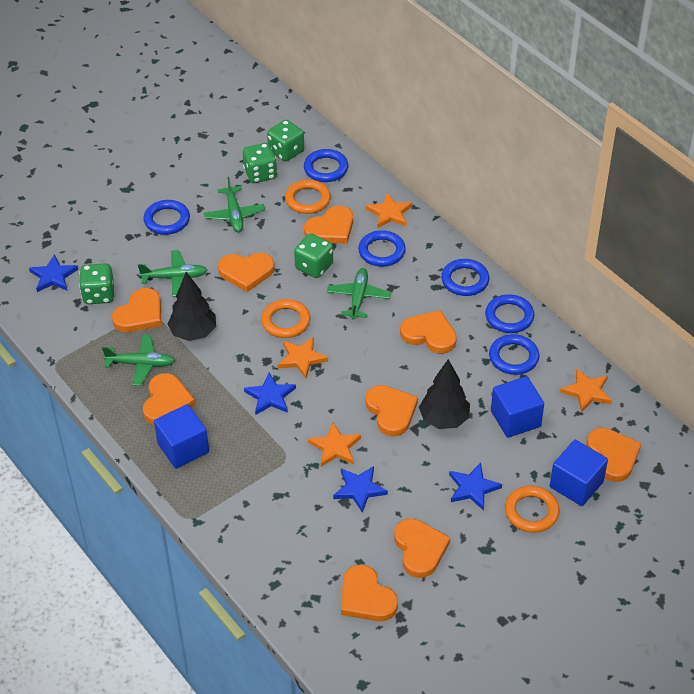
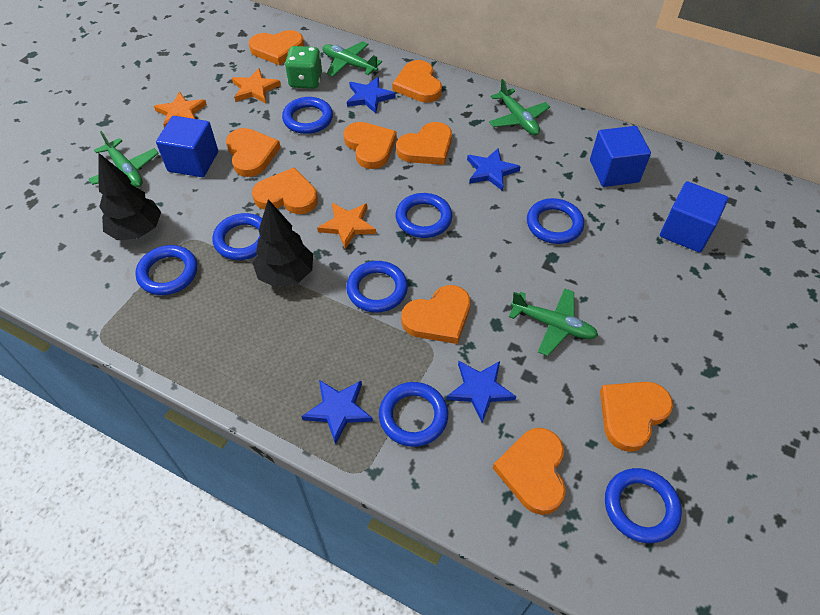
blue ring: [143,200,190,235] [304,149,348,182] [358,230,406,267] [441,259,489,296] [485,294,535,333] [489,334,539,375] = 6 -> [135,245,197,295] [212,213,262,260] [282,97,333,134] [346,261,408,313] [379,382,448,447] [396,193,452,238] [527,198,584,244] [605,468,682,543] = 8
green dice: [79,263,114,304] [243,143,277,183] [267,120,304,162] [294,233,333,278] = 4 -> [285,46,322,89] = 1
orange ring: [261,299,310,338] [285,180,331,214] [505,486,560,533] = 3 -> none = 0
orange star: [278,337,328,378] [308,422,361,467] [366,193,412,228] [560,369,612,412] = 4 -> [154,92,207,128] [232,68,281,103] [317,203,376,249] = 3

